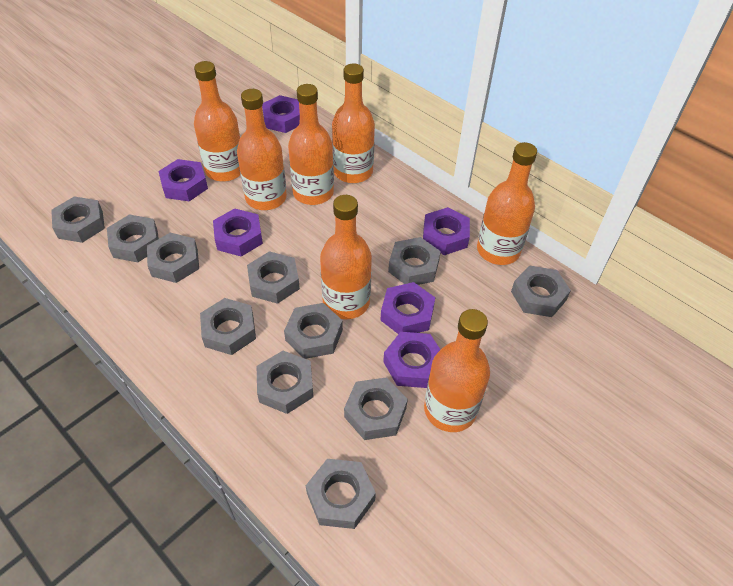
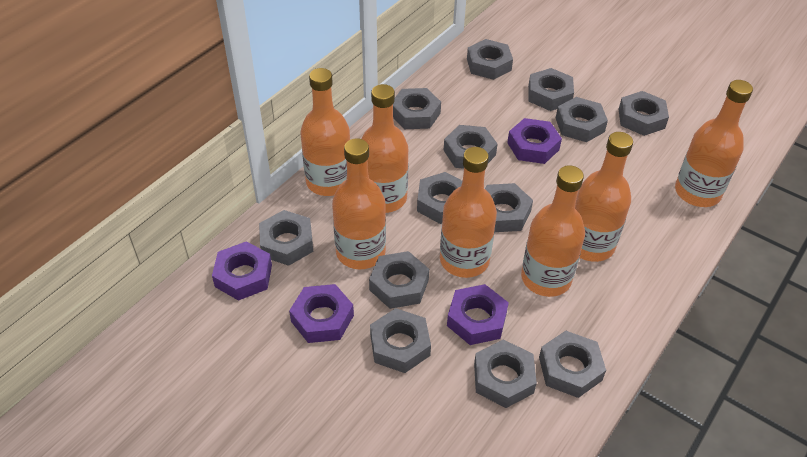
grey nut: [51,196,105,243] [107,214,159,262] [147,233,199,283] [200,298,256,355] [247,251,300,304] [257,351,314,414] [284,303,343,359] [306,459,376,529] [344,377,408,440] [388,237,441,285] [511,265,571,317] = 11 -> [259,210,313,266] [369,251,429,309] [370,308,431,373] [393,88,441,129] [417,172,462,224] [444,125,498,169] [467,39,513,80] [474,339,537,408] [485,183,533,232] [528,68,574,111] [539,331,606,398] [556,97,608,142] [619,91,669,136] = 13
purple nut: [158,159,208,201] [213,208,263,257] [262,95,300,133] [380,282,435,334] [383,332,440,388] [423,207,470,255] = 6 -> [212,241,272,301] [289,284,354,343] [447,284,509,345] [507,118,562,164] = 4

